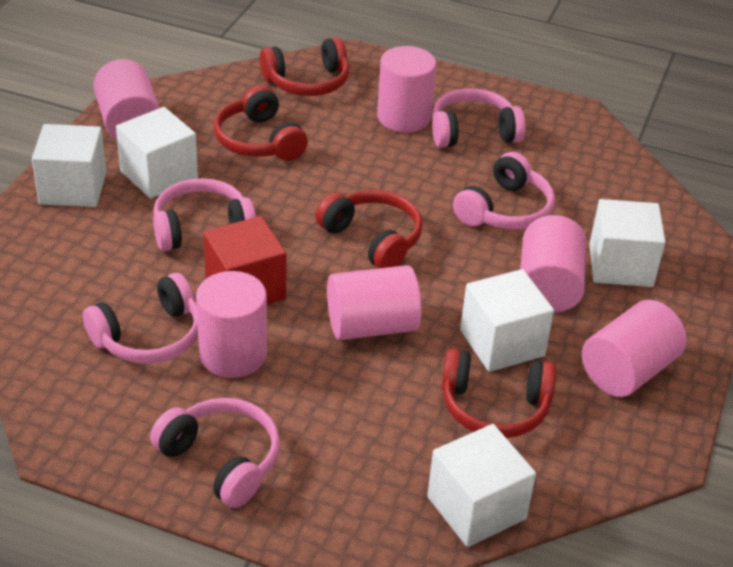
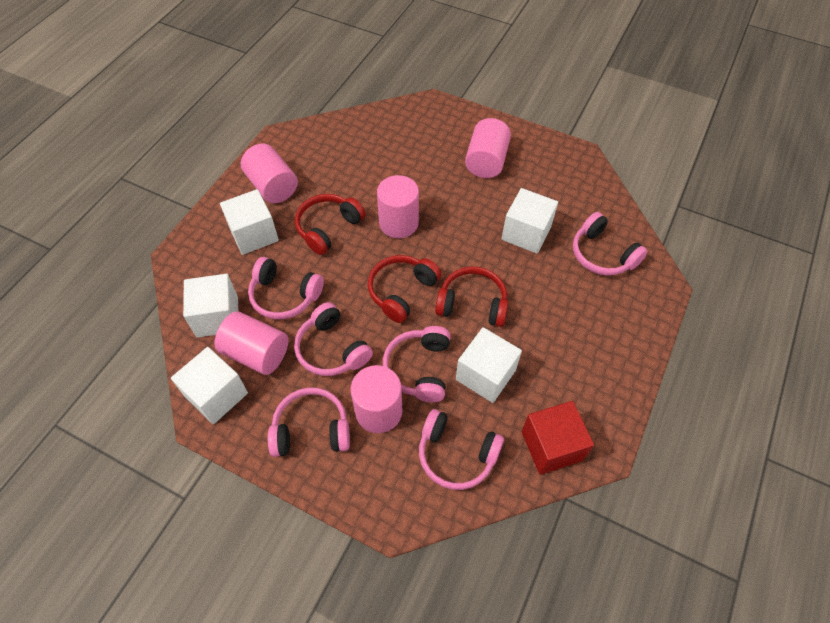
pink cylinder: [93,59,160,140] [196,271,267,378] [327,265,422,340] [377,46,436,133] [520,215,586,313] [582,300,687,397] = 6 -> [214,311,288,375] [241,144,298,203] [351,365,402,433] [377,175,419,238] [465,118,511,178] = 5
pink headphones: [83,273,198,364] [150,398,280,508] [153,178,256,251] [432,88,525,148] [453,152,555,229] = 5 -> [248,257,324,319] [268,387,350,457] [294,302,373,376] [383,326,451,402] [419,409,504,490] [573,212,648,275] = 6
red headphones: [214,85,308,161] [260,37,349,96] [315,190,423,268] [442,349,556,438] = 4 -> [295,194,365,255] [368,255,441,323] [435,266,508,327] = 3

